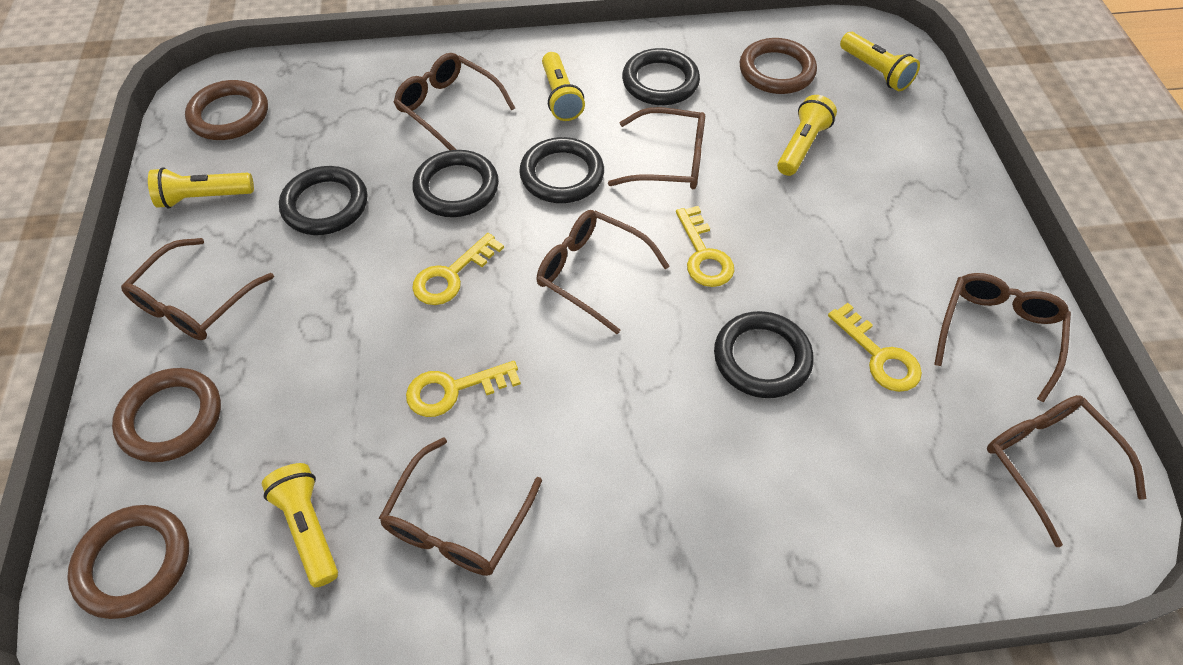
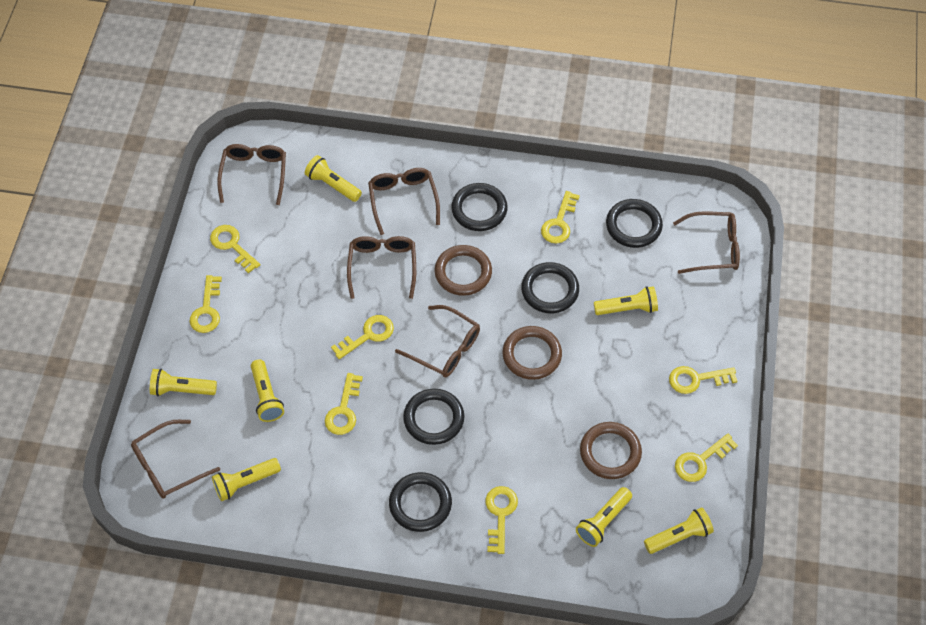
brown glasses: [121,238,274,340] [379,437,542,576] [394,53,515,150] [536,210,669,334] [608,107,705,189] [934,273,1071,403] [987,395,1147,547] = 7 -> [131,420,220,499] [217,144,286,205] [347,236,416,299] [368,168,440,235] [395,305,480,377] [673,211,740,274] = 6
brown ring: [67,505,189,619] [112,368,221,462] [185,80,268,140] [740,38,817,94] = 4 -> [434,245,492,296] [502,326,562,380] [580,422,642,479] = 3
yellow flashlight: [148,167,254,209] [262,463,338,587] [542,52,585,121] [777,95,837,176] [840,32,920,91] = 5 -> [150,369,217,396] [212,458,281,501] [251,359,284,422] [305,155,362,202] [576,487,632,547] [594,286,658,315] [644,507,714,554] = 7
yellow key: [406,361,521,417] [412,233,504,305] [676,206,734,287] [828,303,922,392] = 4 -> [189,275,222,333] [210,225,260,274] [325,373,363,435] [331,315,394,359] [485,486,518,554] [541,191,580,244] [669,366,737,394] [675,434,738,482] = 8

